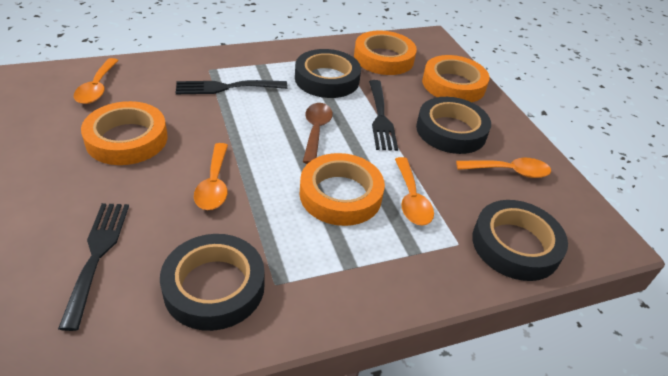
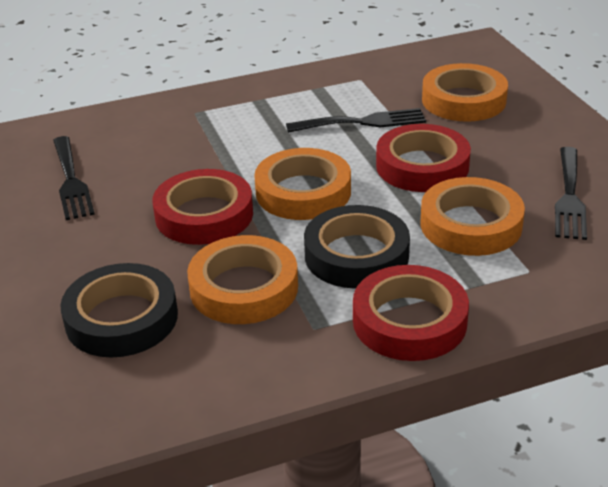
black tape: [160,234,265,331] [295,49,361,98] [416,97,491,154] [472,200,568,281] = 4 -> [60,263,178,357] [304,205,410,289] = 2
brown spoon: [303,103,333,164] = 1 -> none = 0
orange spoon: [74,58,119,104] [194,143,228,210] [395,157,434,226] [456,158,551,178] = 4 -> none = 0
red tape: none = 0 -> [152,169,253,245] [353,265,469,361] [376,124,471,192] = 3

